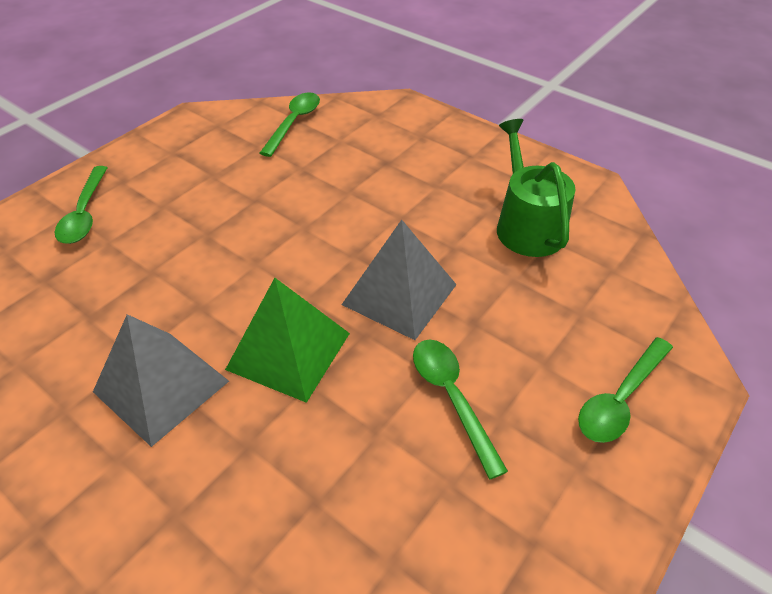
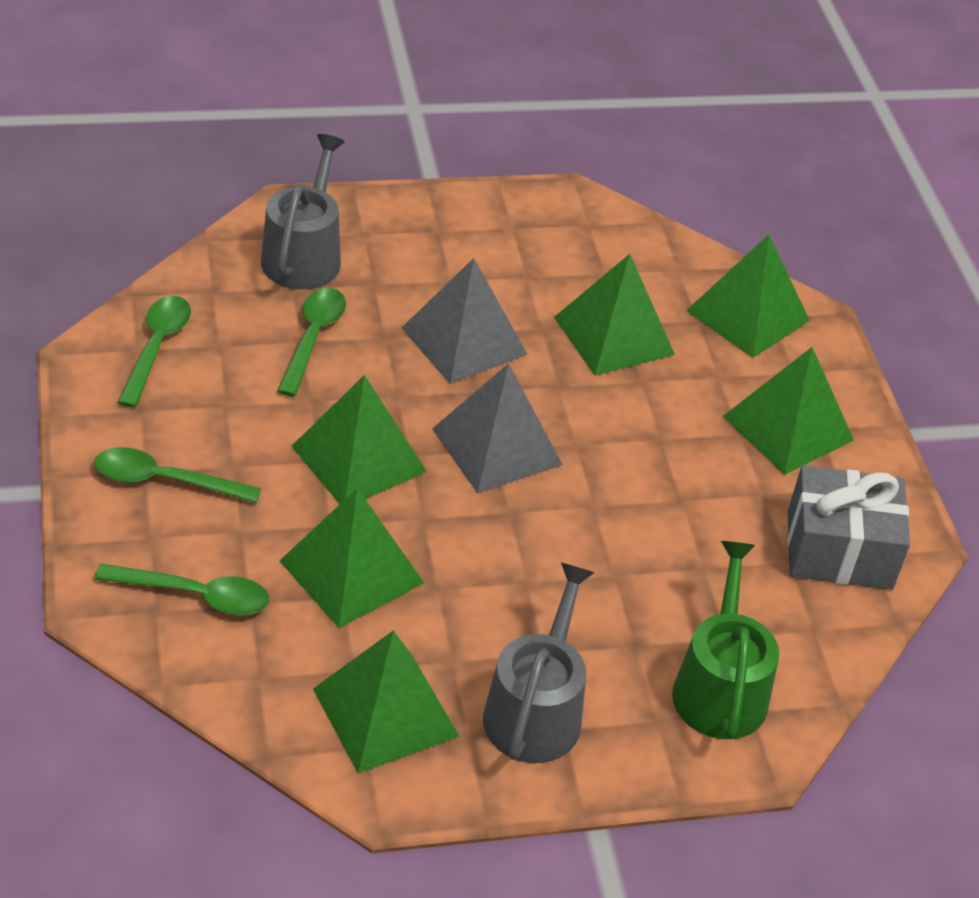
green pyramid: [225,278,350,403] = 1 -> [280,488,424,628] [292,375,427,504] [313,630,460,773] [554,254,675,376] [686,235,810,358] [723,347,854,475] = 6
grey gift: none = 0 -> [787,465,910,590] = 1
grey watering can: none = 0 -> [261,134,345,289] [483,563,595,763] = 2

